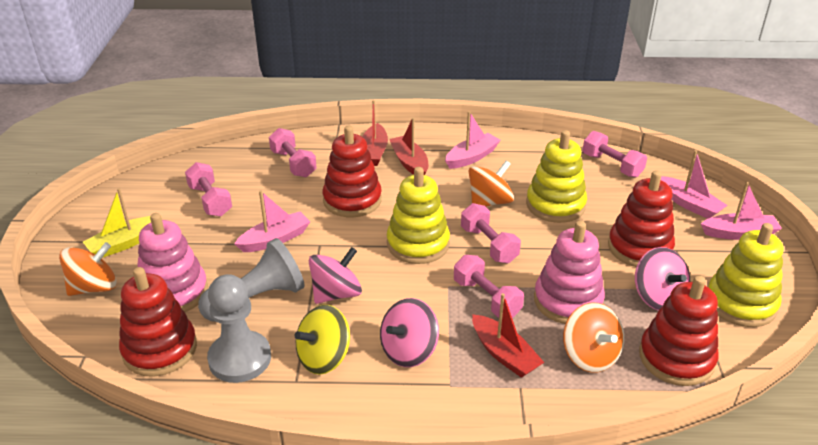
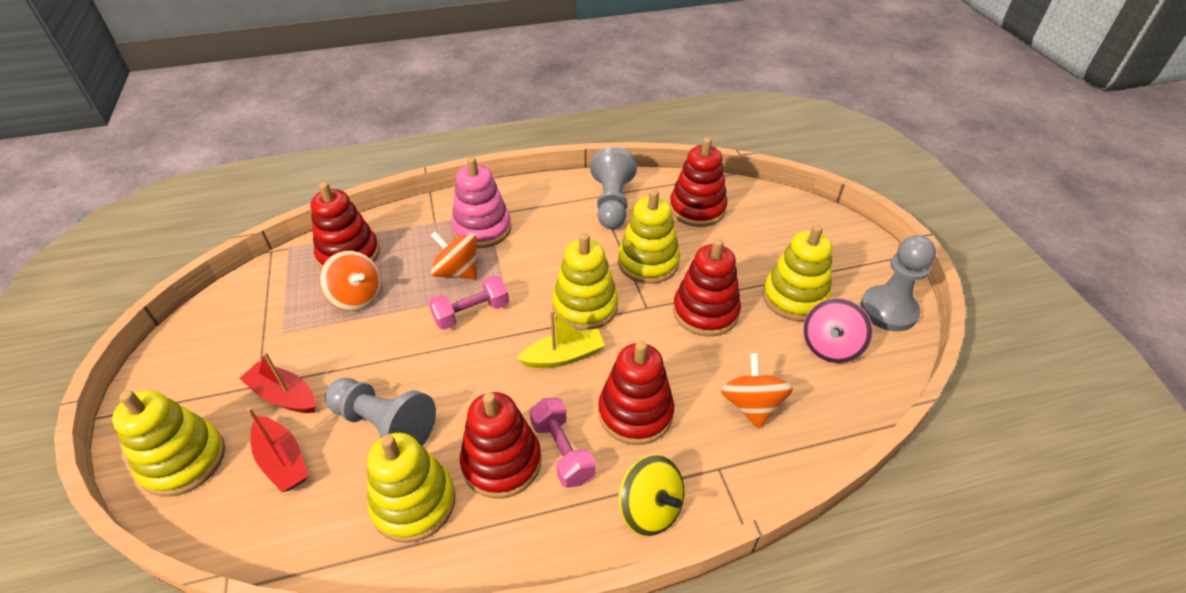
grey pawn: [198,238,304,322] [207,274,271,383] = 2 -> [325,378,436,446] [590,147,637,229] [860,235,936,331] = 3
pink boat: [234,190,310,252] [445,111,501,169] [661,150,728,219] [701,182,782,240] = 4 -> none = 0
pink dumbbell: [185,162,232,217] [269,128,317,177] [454,255,524,318] [461,203,521,263] [583,131,647,178] = 5 -> [429,276,509,330] [529,398,595,488] = 2
pink spinning top: [309,247,362,304] [380,298,439,367] [635,247,690,310] = 3 -> [803,298,873,363] = 1
pink stacking toy: [137,213,208,312] [534,221,605,324] = 2 -> [451,157,511,248] = 1
red boat: [362,100,388,166] [389,118,428,175] [472,293,544,378] = 3 -> [239,352,316,413] [247,408,309,492] = 2
red stacking toy: [119,267,197,377] [323,125,382,217] [608,170,675,267] [639,276,718,386] = 4 -> [310,182,380,268] [460,392,541,498] [598,341,674,445] [670,137,728,227] [673,239,741,337] = 5
yellow stacking toy: [387,167,450,264] [526,130,587,223] [708,223,783,327] = 3 -> [112,390,225,497] [367,433,455,543] [552,233,618,330] [618,190,680,284] [763,225,832,322] = 5

